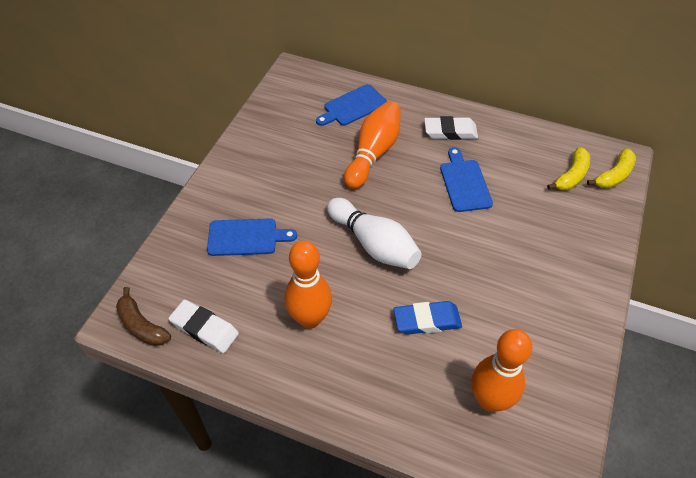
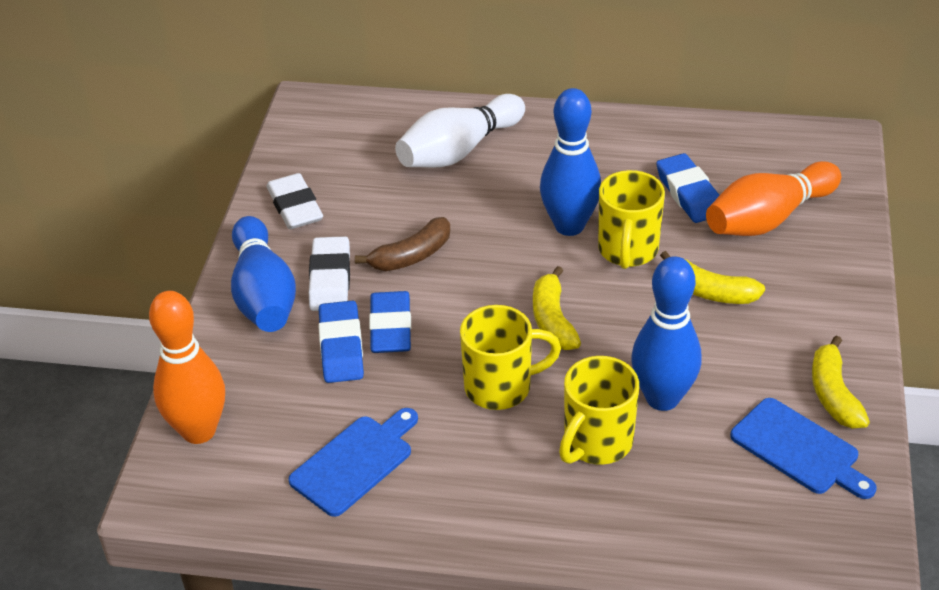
blue bowling pin: none = 0 -> [231,216,296,332] [540,88,601,236] [631,256,701,411] = 3
blue cutting board: [207,218,297,256] [316,84,387,126] [440,147,493,212] = 3 -> [288,408,418,517] [730,398,877,499] = 2
blue eraser: [394,301,462,335] = 1 -> [318,301,364,383] [369,291,411,353] [656,153,720,223] = 3
orange bowling pin: [284,241,332,328] [344,101,401,189] [471,329,532,412] = 3 -> [149,291,225,444] [706,161,841,236] = 2
yellow banana: [547,147,590,190] [587,148,636,188] = 2 -> [533,266,581,350] [660,251,765,304] [812,336,870,428] = 3
yellow mug: none = 0 -> [460,305,561,410] [559,356,639,465] [598,170,665,269] = 3

